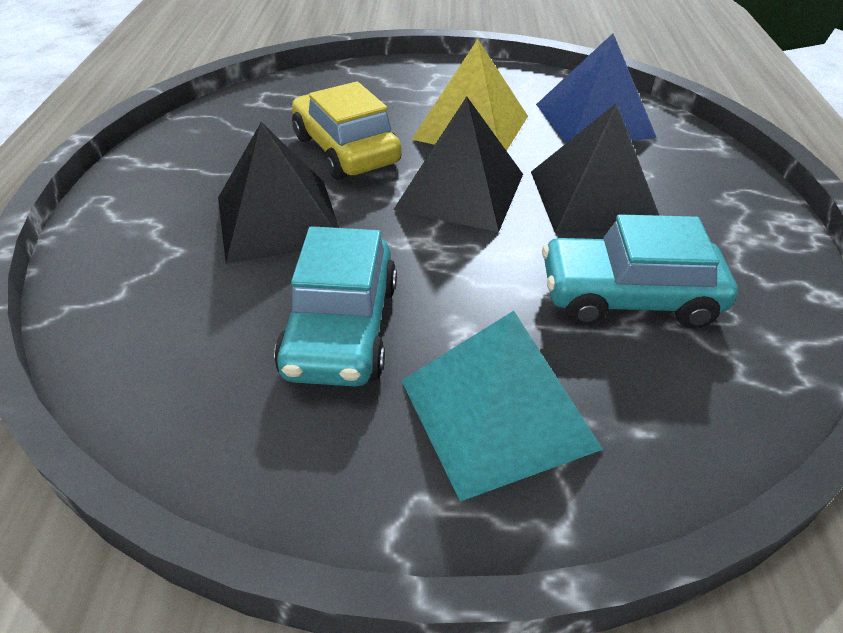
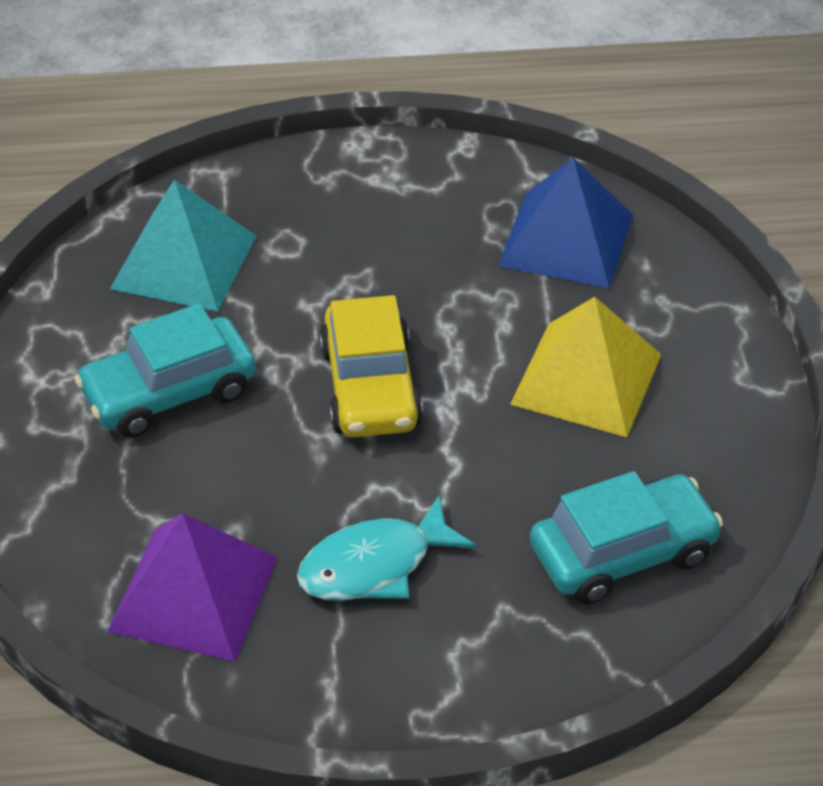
black pyramid: [218,122,339,264] [393,96,523,232] [531,103,659,233] = 3 -> none = 0
purple pyramid: none = 0 -> [107,513,278,661] = 1
turquoise fish: none = 0 -> [297,494,476,601] = 1

